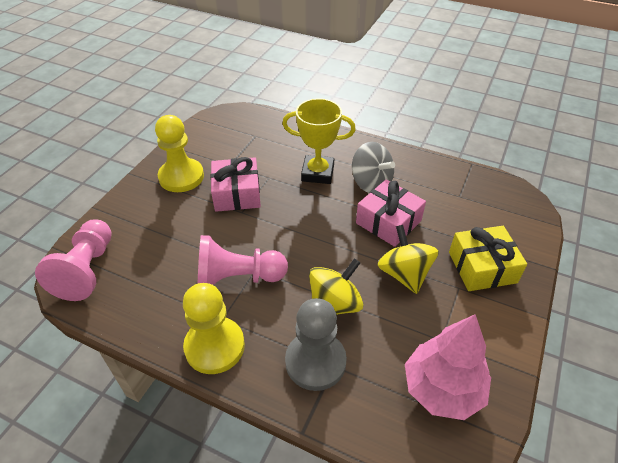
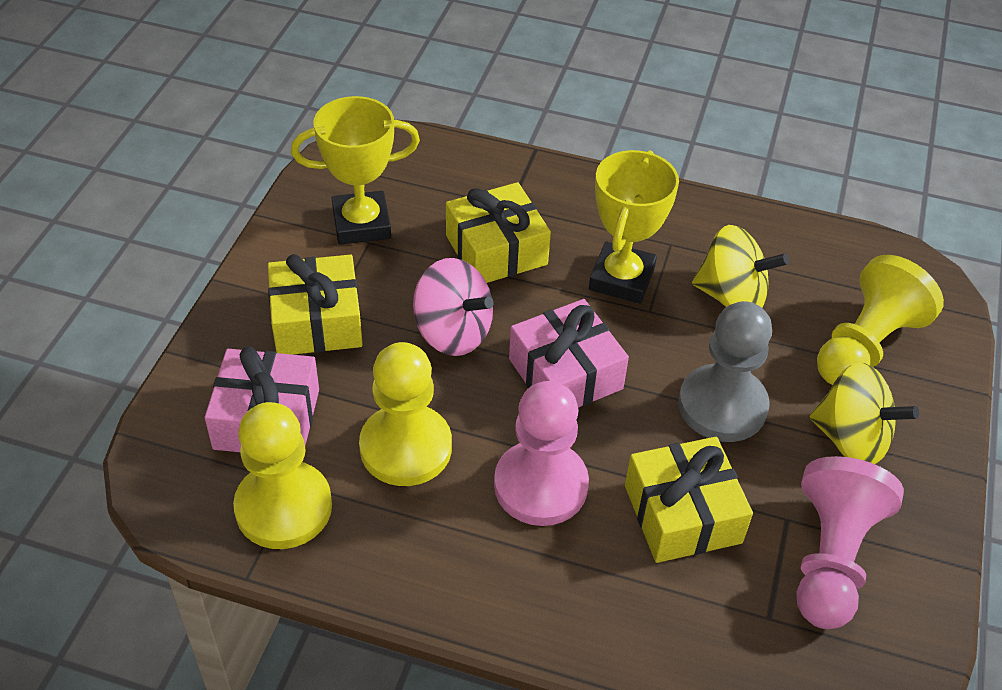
grey spinning top: [352,142,395,193] = 1 -> none = 0
pink spinning top: none = 0 -> [413,258,494,356] = 1
pink tree: [405,314,491,420] = 1 -> none = 0
yellow gift: [449,226,527,291] = 1 -> [268,254,363,355] [446,182,551,283] [625,437,753,563] = 3
yellow pawn: [155,115,204,192] [183,283,245,374] = 2 -> [233,402,332,549] [359,342,452,486] [817,255,944,385] = 3
yellow trophy: [282,98,356,184] = 1 -> [291,96,420,245] [589,150,679,304] = 2

